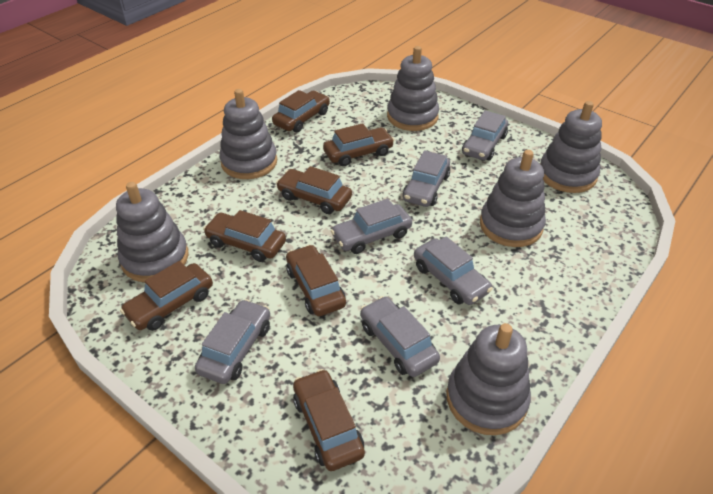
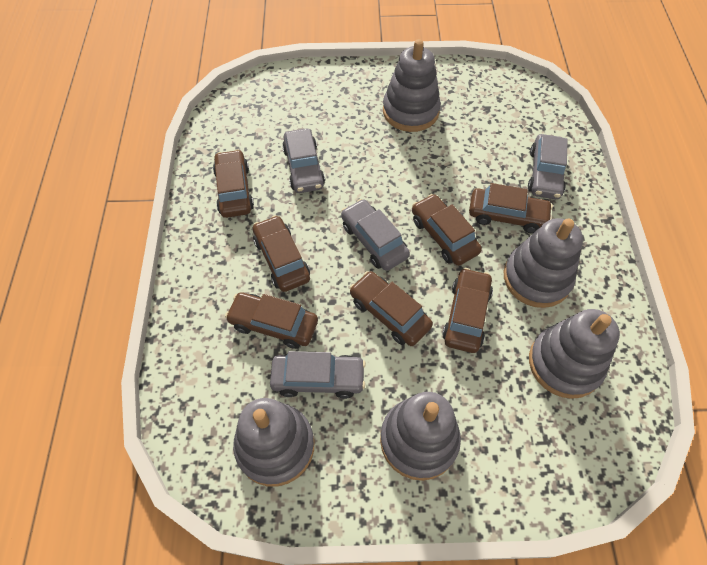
grey car: [195,299,270,384] [331,199,412,254] [360,296,440,377] [403,150,450,207] [414,236,493,305] [462,110,508,160] = 6 -> [270,351,366,399] [282,129,325,193] [341,199,410,271] [528,134,568,199] = 4
grey stacking toy: [116,182,189,282] [219,89,277,179] [387,46,439,131] [446,323,531,435] [480,150,546,247] [540,101,602,193] = 6 -> [233,398,315,487] [380,392,461,481] [383,39,441,132] [504,218,583,308] [529,309,620,399] = 5

